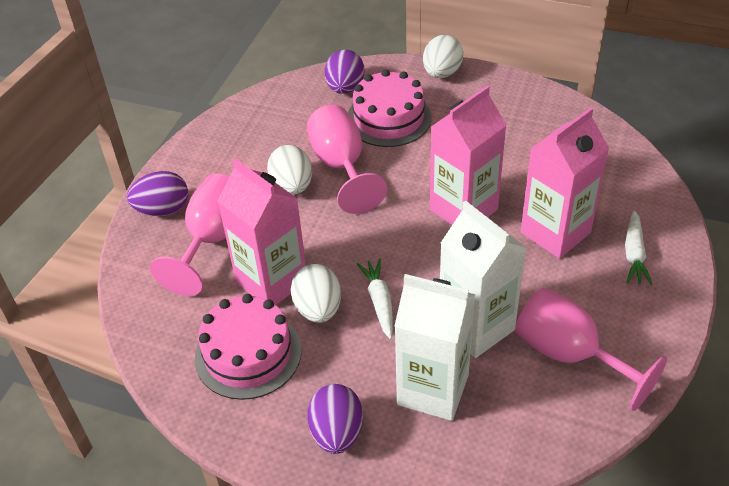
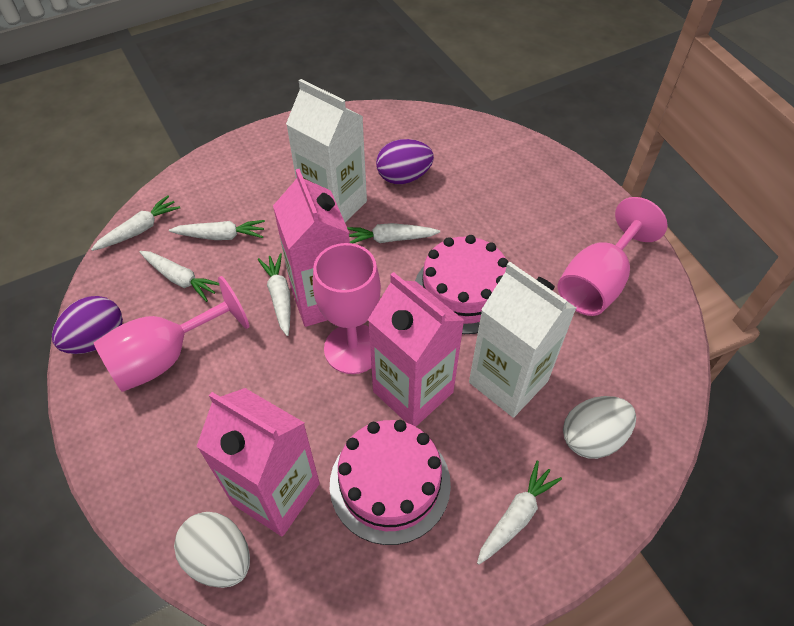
purple egg: [127,171,188,216] [307,384,363,454] [325,50,364,94] = 3 -> [52,296,123,354] [376,139,434,184] = 2
white carrot: [357,258,393,340] [625,210,653,285] = 2 -> [91,195,180,251] [140,251,220,302] [169,220,265,240] [258,253,291,336] [347,223,440,243] [477,461,562,565] = 6
white egg: [267,145,312,195] [291,264,341,323] [423,35,463,78] = 3 -> [174,512,250,588] [563,396,636,459] = 2

